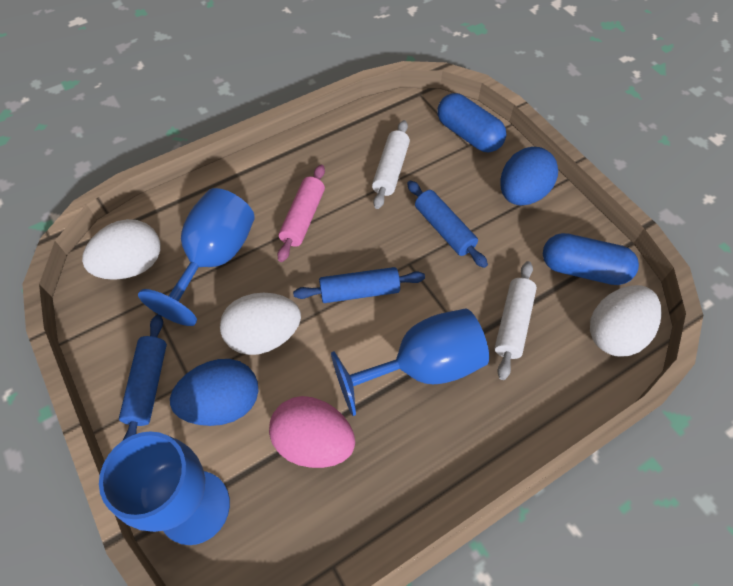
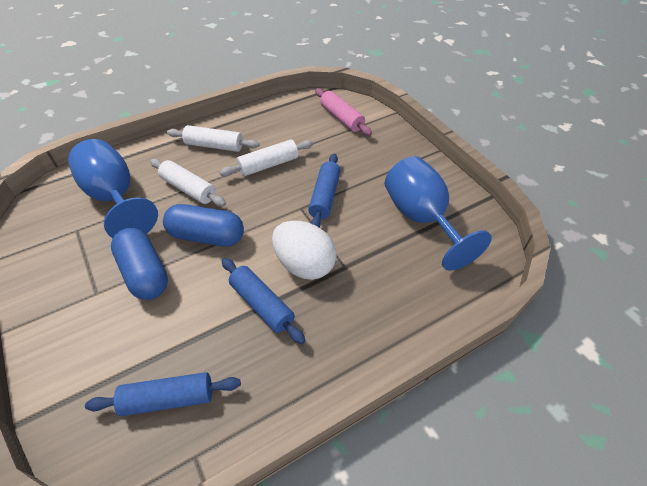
blue egg: [170,359,258,426] [500,147,558,206] = 2 -> none = 0
blue goblet: [99,431,230,545] [138,188,255,326] [331,308,489,416] = 3 -> [68,139,158,238] [385,156,492,271] = 2
pink egg: [269,396,355,468] = 1 -> none = 0
white egg: [82,219,160,280] [220,293,301,355] [590,285,662,357] = 3 -> [272,221,337,280] = 1
white rolling pin: [372,120,410,209] [495,261,537,380] = 2 -> [150,159,226,207] [167,125,260,152] [220,140,313,176] = 3

